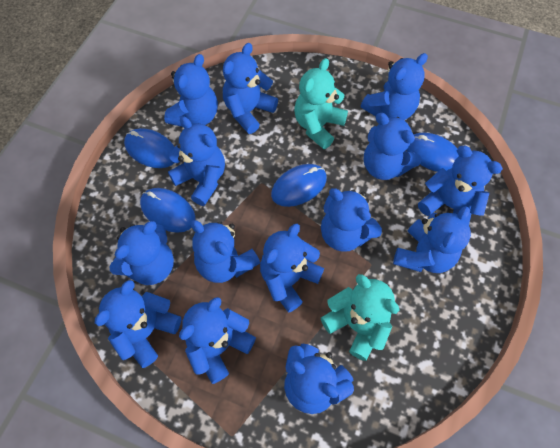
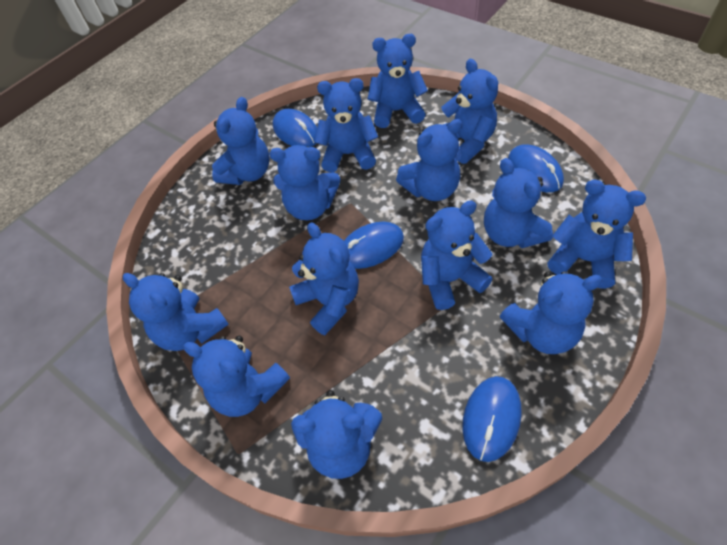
turquoise teddy bear: [294,58,348,149] [321,274,399,361] = 2 -> none = 0

